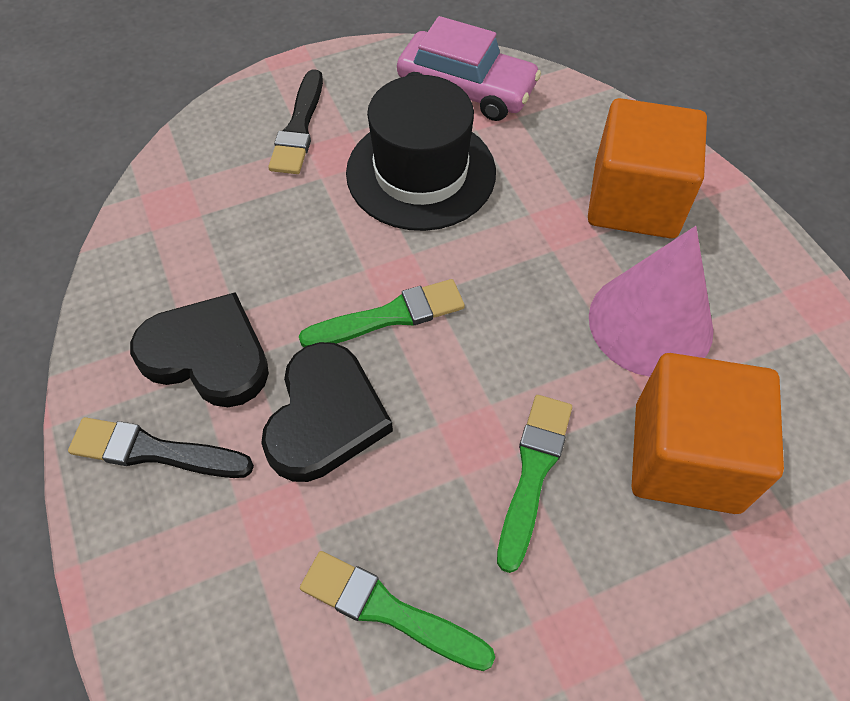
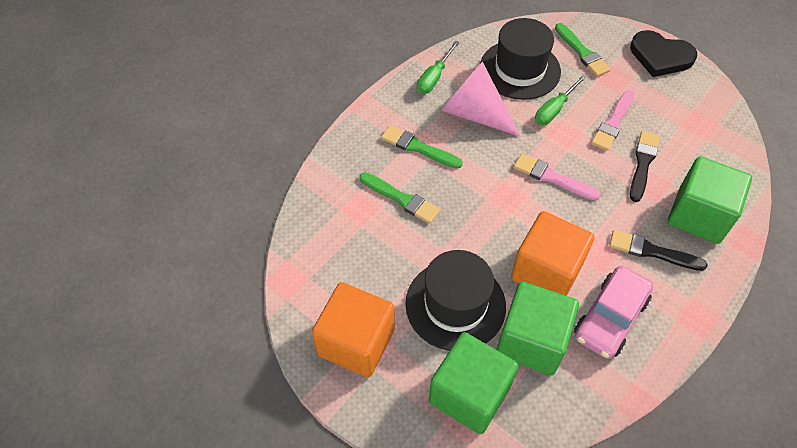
black hat: [346,75,496,231] = 1 -> [405,250,506,351] [480,18,561,100] = 2
black heart: [130,292,269,407] [261,342,393,482] = 2 -> [630,30,697,77] = 1
green cube: none = 0 -> [429,332,518,434] [497,282,579,375] [668,156,752,244] = 3
green screwdriver: none = 0 -> [417,40,460,94] [535,75,587,125] = 2
pink brush: none = 0 -> [514,154,601,200] [591,90,634,151] = 2

